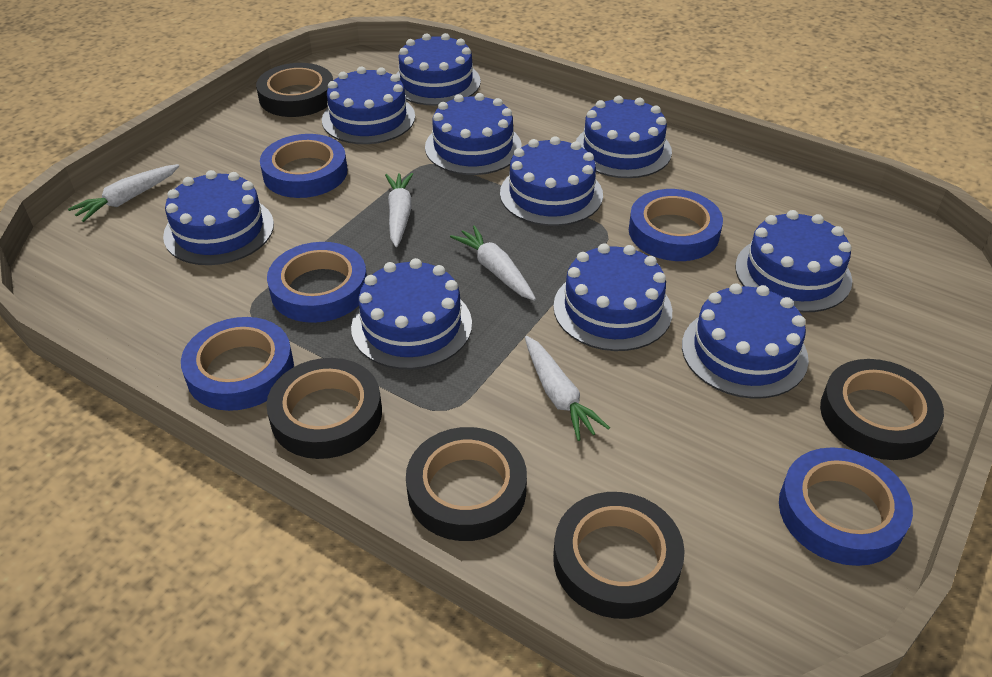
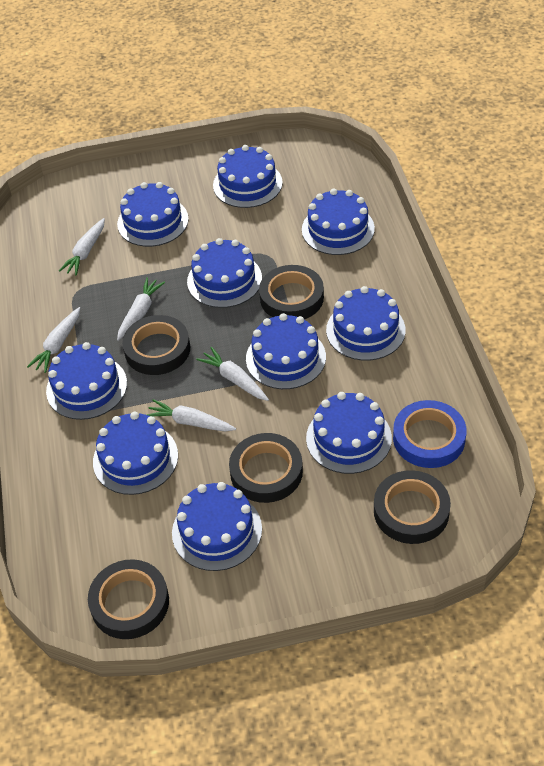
blue tape: [181,317,294,411] [260,134,348,198] [267,242,367,323] [629,189,723,261] [779,447,913,566] = 5 -> [393,400,466,468] = 1
white carrot: [68,164,179,222] [385,173,413,247] [450,225,536,301] [525,336,610,441] = 4 -> [27,307,80,373] [59,218,105,275] [117,277,165,341] [147,399,236,431] [196,347,269,401] = 5

